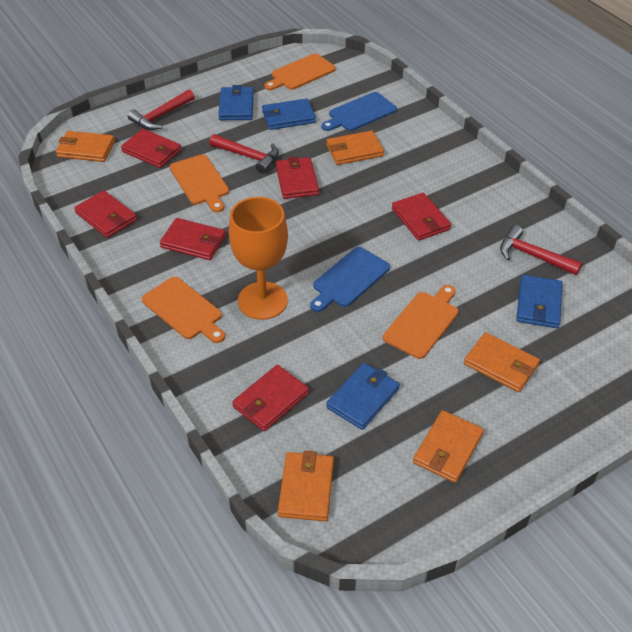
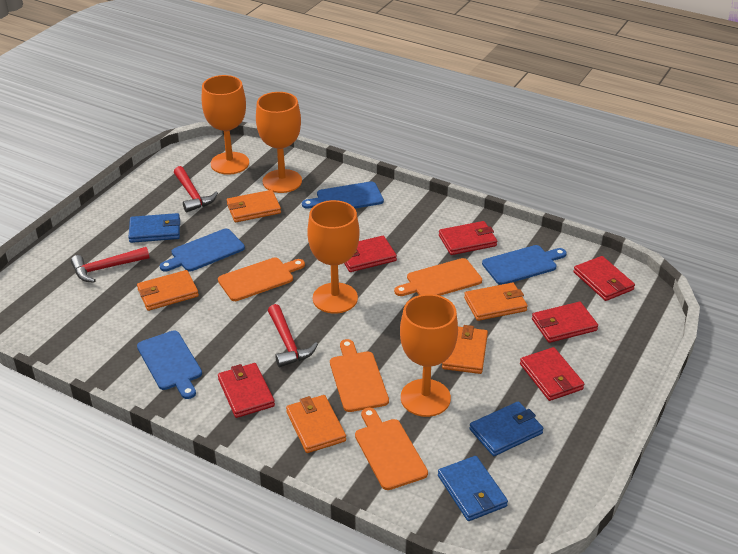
blue cutting board: [310,247,390,312] [322,92,397,131] = 2 -> [137,330,202,399] [160,229,245,272] [302,181,384,209] [482,245,567,285] = 4
blue wallet: [218,85,254,120] [262,98,316,130] [326,363,400,430] [516,275,563,328] = 4 -> [128,213,180,243] [438,456,508,521] [469,401,543,456] = 3
orange goblet: [229,197,288,320] = 1 -> [202,75,249,175] [256,92,302,193] [307,200,359,314] [400,294,458,417] = 4

